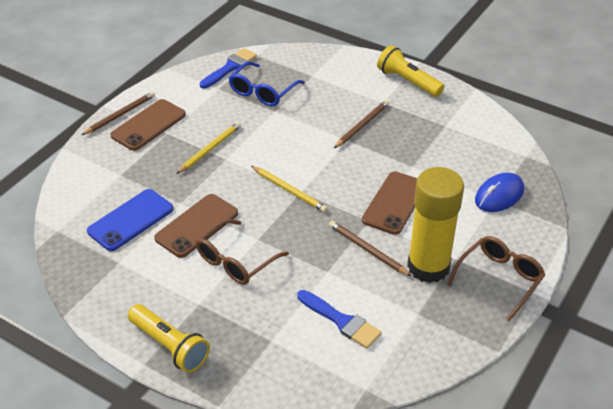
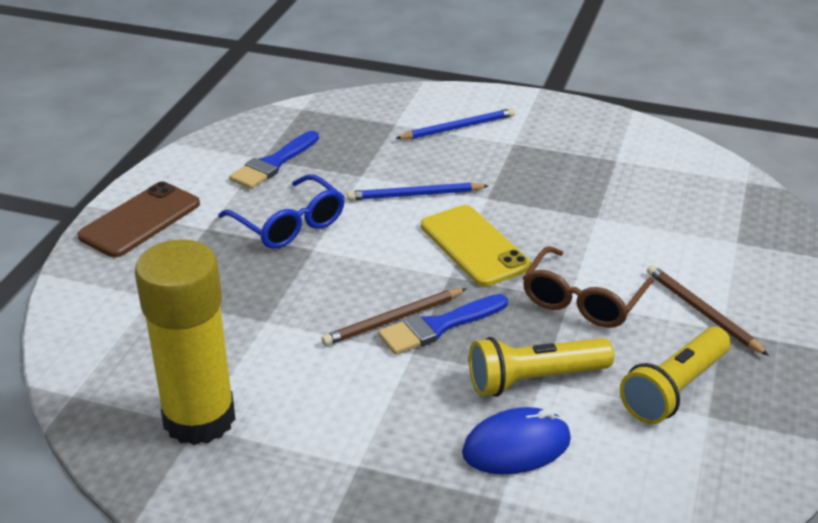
blue pencil: none = 0 -> [347,183,489,201] [395,108,515,139] = 2
blue phone: [87,189,173,251] = 1 -> none = 0
brown glasses: [196,219,289,285] [447,236,545,321] = 2 -> [523,246,654,328] = 1
brown pencil: [81,91,155,135] [329,221,411,276] [334,100,389,148] = 3 -> [321,288,467,346] [647,265,769,356] = 2
brown phone: [110,99,186,151] [154,194,238,258] [362,171,417,235] = 3 -> [77,181,200,257] = 1
yellow pencil: [176,122,241,174] [251,166,327,212] = 2 -> none = 0
yellow phone: none = 0 -> [421,205,531,286] = 1

